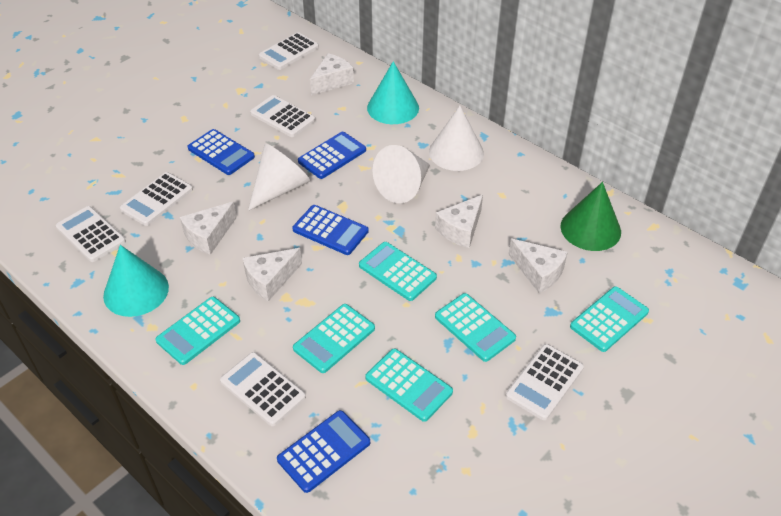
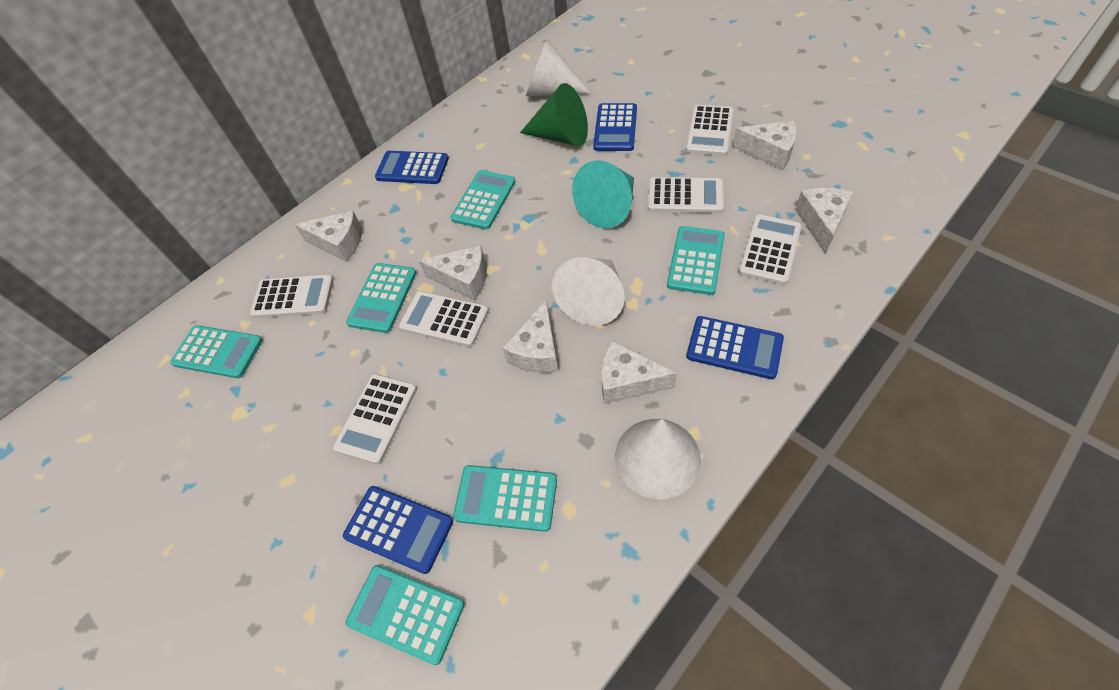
turquoise cone: [103,245,169,317] [367,61,419,124] = 2 -> [572,160,634,228] = 1
white cheese: [180,202,237,255] [243,248,302,302] [310,53,354,95] [435,195,483,248] [508,239,568,293] = 5 -> [295,211,362,262] [419,245,487,301] [503,300,559,373] [601,341,677,404] [733,121,797,170] [795,188,854,254] = 6

